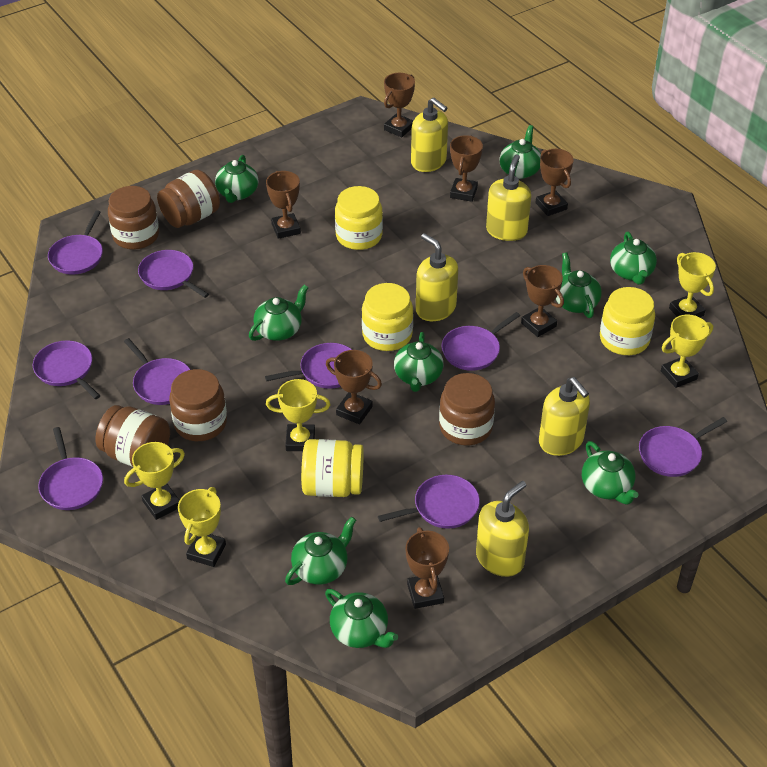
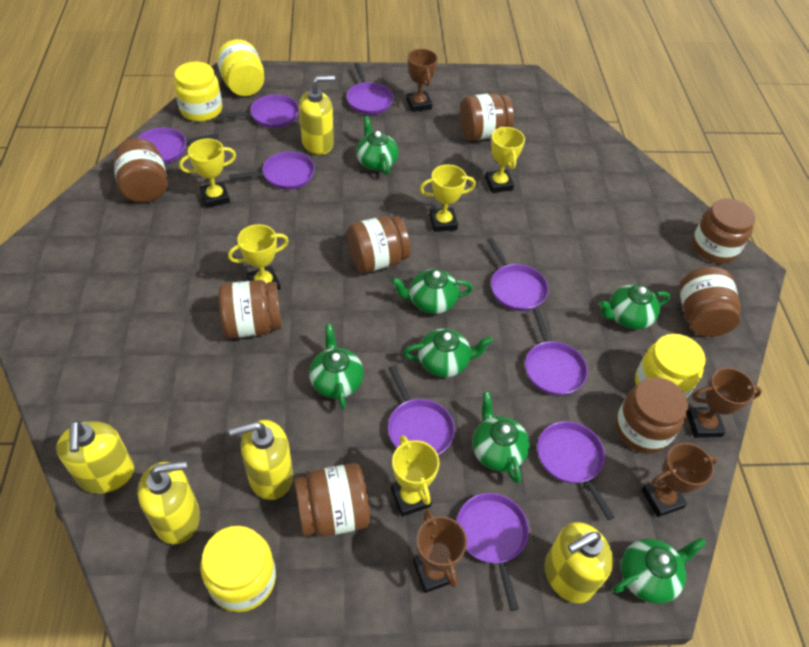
brown jar: [96,405,170,467] [108,186,159,250] [157,170,220,228] [169,369,227,441] [439,373,495,445] = 5 -> [113,138,168,203] [219,280,282,338] [294,463,370,537] [347,216,411,273] [460,93,514,141] [616,377,688,453] [679,267,741,337] [692,198,755,263] = 8
brown trophy: [266,171,301,239] [326,350,382,424] [384,73,415,137] [405,527,449,609] [450,135,483,202] [521,265,564,337] [535,149,574,216] = 7 -> [406,49,438,112] [413,509,467,593] [642,443,718,517] [686,368,762,438] = 4
green teapot: [215,155,259,203] [249,285,309,341] [285,517,356,585] [325,589,398,648] [394,332,443,392] [499,125,541,179] [556,252,602,318] [582,441,639,505] [610,231,657,285] = 9 -> [309,324,364,409] [356,116,399,175] [391,269,473,314] [403,328,493,377] [472,392,530,483] [599,284,670,330] [613,538,707,604] = 7

